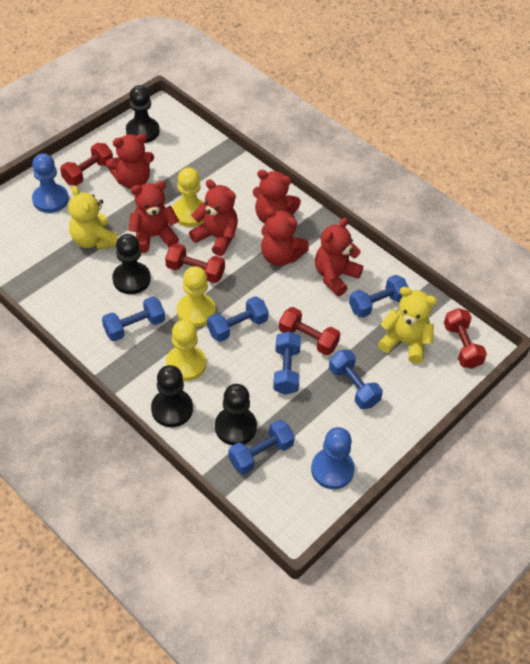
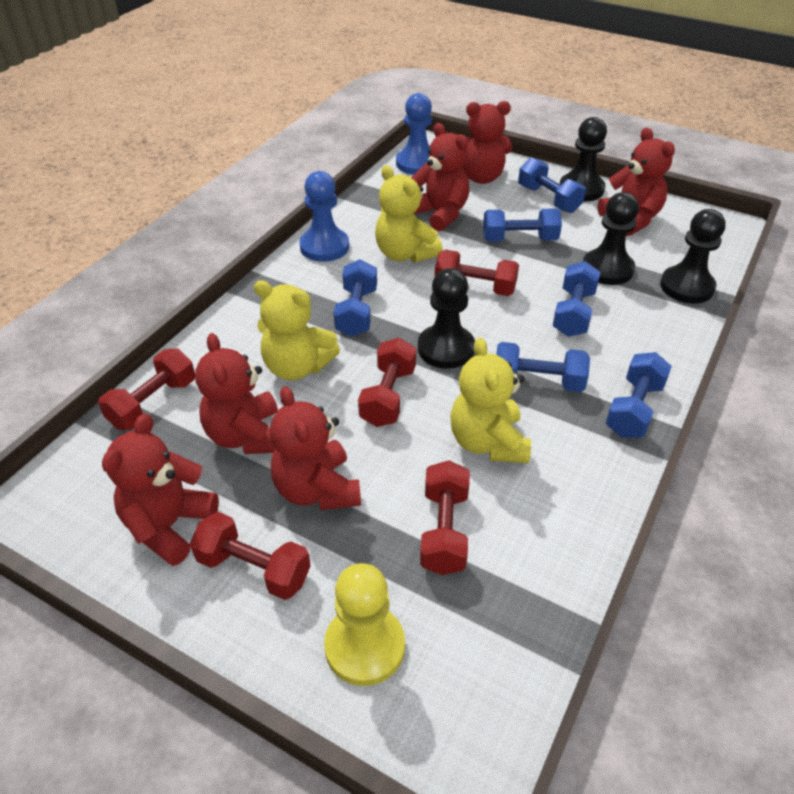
red dumbbell: [60,143,113,186] [165,243,225,283] [279,307,340,355] [444,308,487,369] = 4 -> [98,349,195,430] [190,512,311,600] [358,338,416,427] [420,460,470,575] [435,250,519,296] = 5
yellow pawn: [166,320,206,381] [172,167,204,227] [177,266,216,327] = 3 -> [324,563,405,686] = 1
yellow teddy bear: [68,185,118,250] [378,287,437,364] = 2 -> [254,280,340,380] [375,165,443,263] [450,337,531,463] = 3

